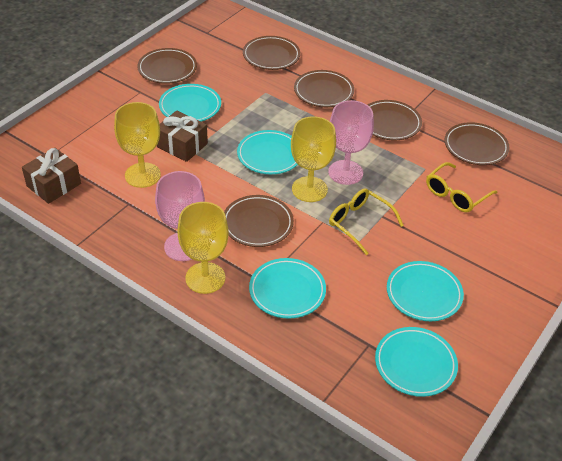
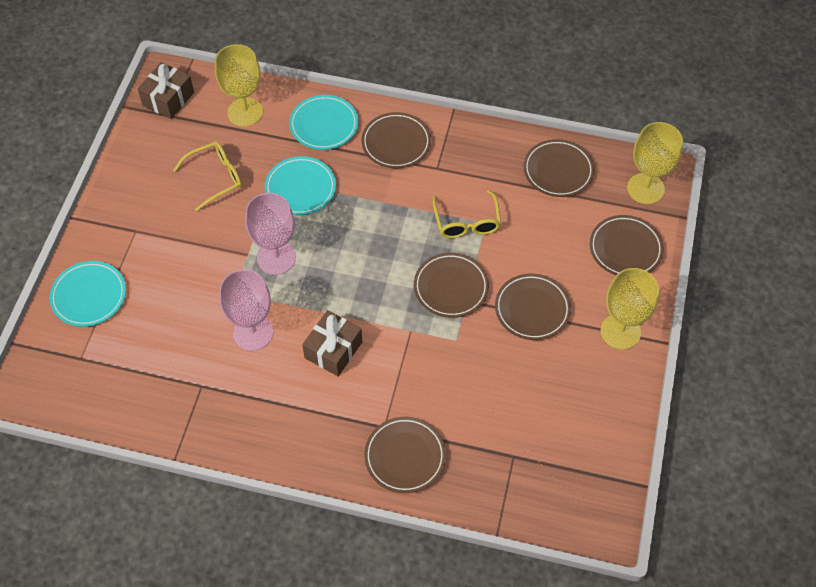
turquoise plate: [159,84,221,122] [237,130,298,174] [249,258,326,319] [375,327,458,397] [387,261,464,321] = 5 -> [49,261,126,327] [264,156,336,215] [289,95,358,150] = 3

